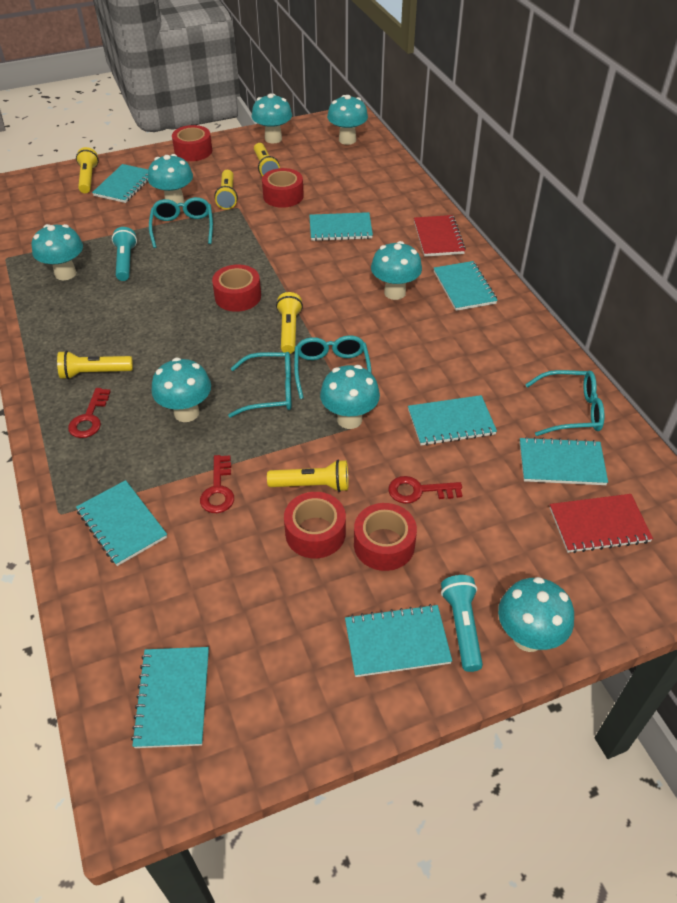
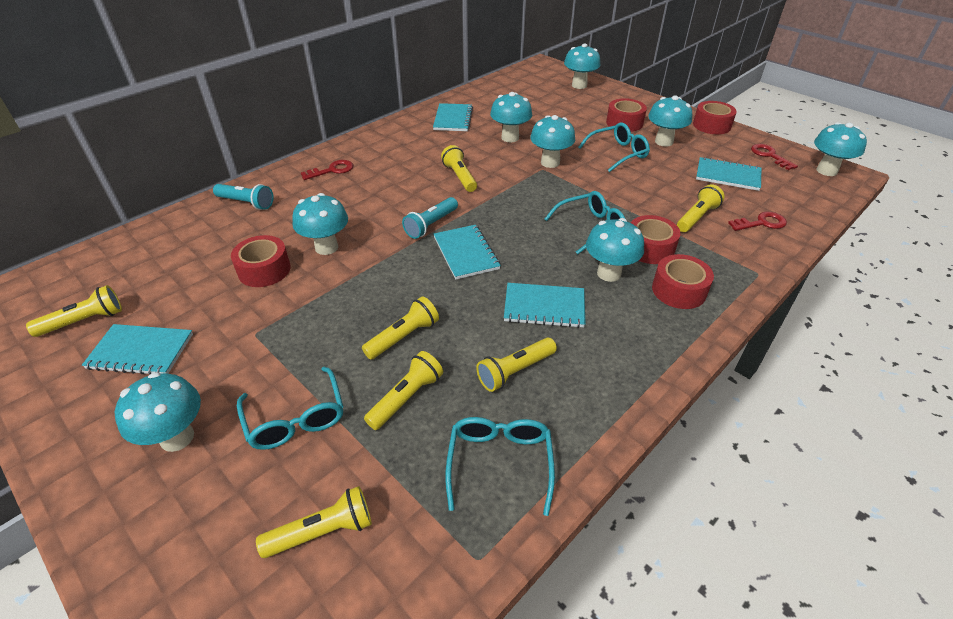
red notebook: [414,215,466,257] [550,494,653,553] = 2 -> none = 0
turquoise notebook: [76,480,167,566] [92,164,148,203] [131,647,209,748] [309,212,373,241] [345,604,452,677] [408,395,497,446] [434,261,498,311] [520,437,608,485] = 8 -> [82,324,193,374] [433,103,473,131] [434,225,501,279] [504,283,586,328] [696,157,761,191] = 5
yellow flashlight: [57,351,133,379] [76,147,99,193] [214,170,238,210] [254,143,280,176] [267,460,348,492] [276,292,303,354] = 6 -> [26,285,122,337] [256,486,372,558] [362,296,439,360] [364,351,443,430] [441,145,477,192] [476,338,557,392] [677,185,725,232] = 7

